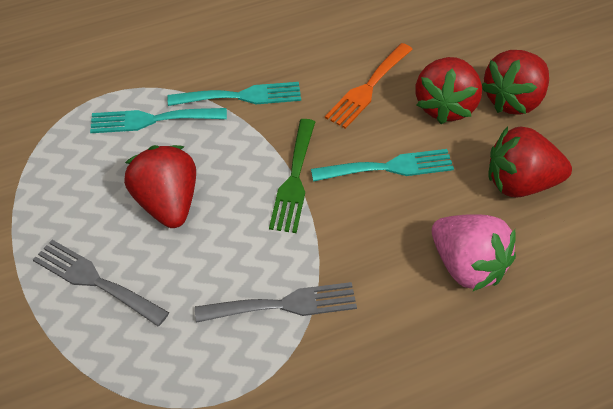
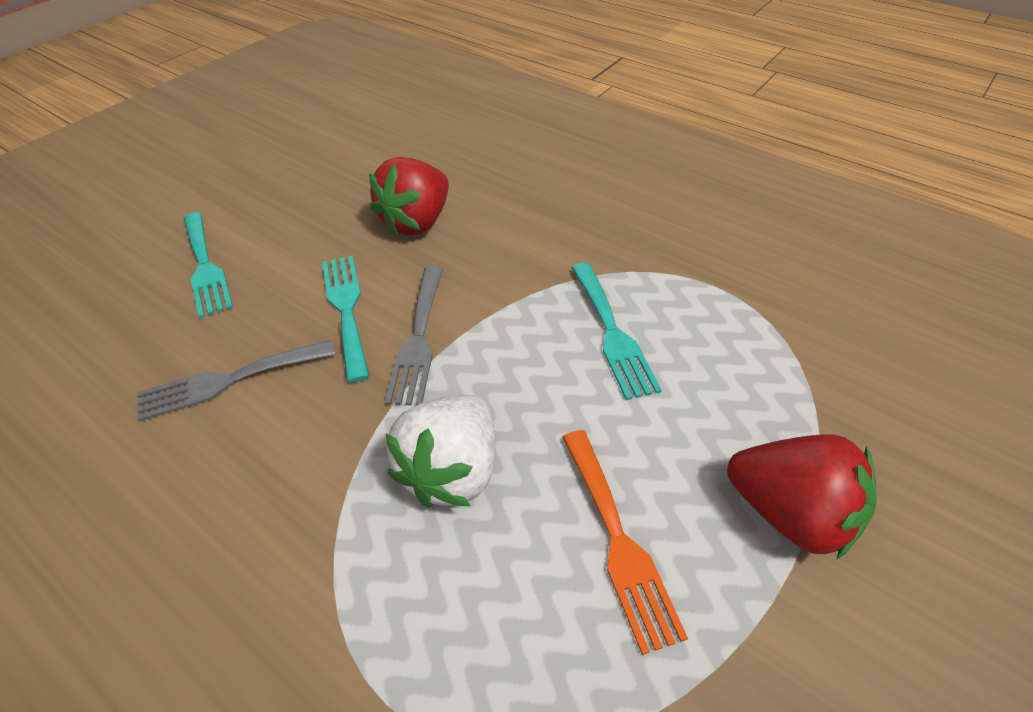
green fork: [269,119,315,233] = 1 -> none = 0
pink strawberry: [432,214,516,291] = 1 -> none = 0
red strawberry: [124,145,196,228] [415,57,482,124] [482,50,549,115] [489,126,572,198] = 4 -> [369,157,449,236] [727,434,877,560] = 2
white strawberry: none = 0 -> [385,395,495,508] = 1

